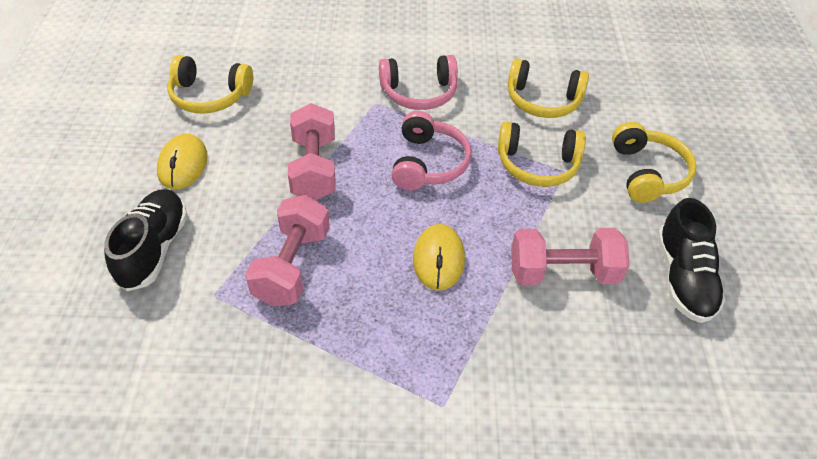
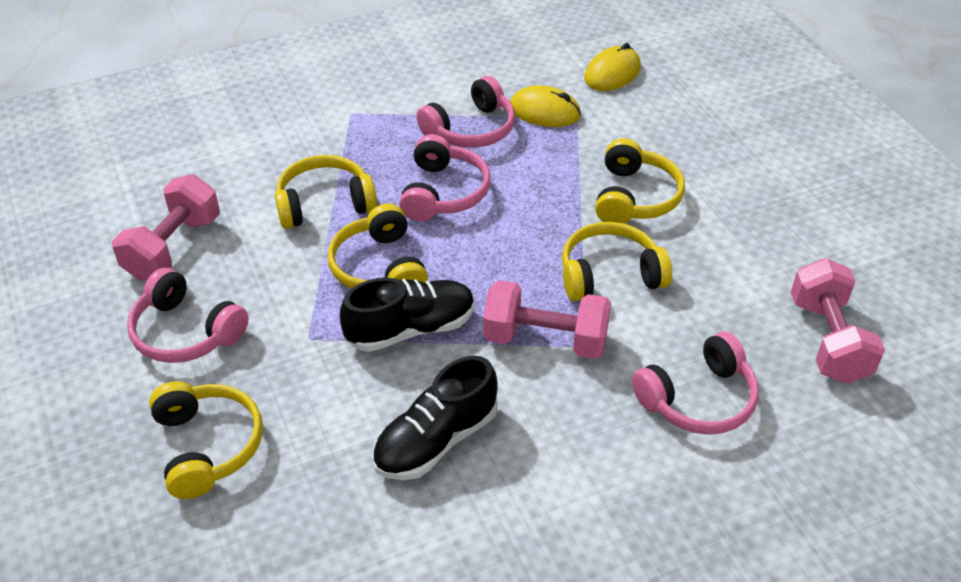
pink headphones: [379,55,458,110] [392,111,472,191] = 2 -> [127,268,249,363] [399,134,491,221] [416,76,515,148] [632,332,759,435] = 4
yellow headphones: [167,55,253,114] [498,121,586,187] [508,59,589,118] [612,122,697,203] = 4 -> [149,381,263,499] [275,155,377,229] [327,203,428,288] [562,222,672,301] [595,138,685,224] = 5

